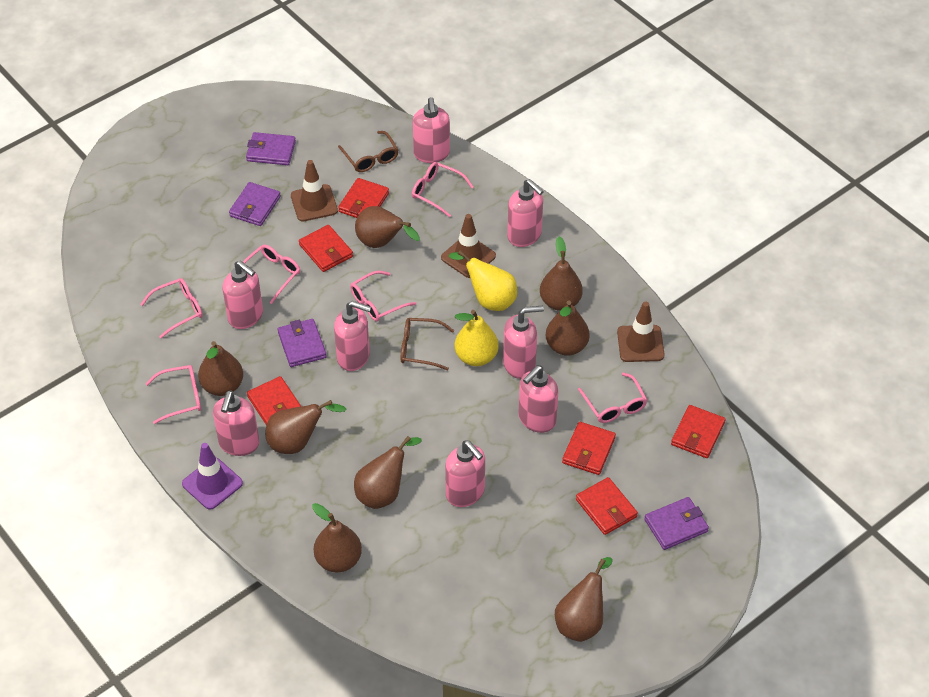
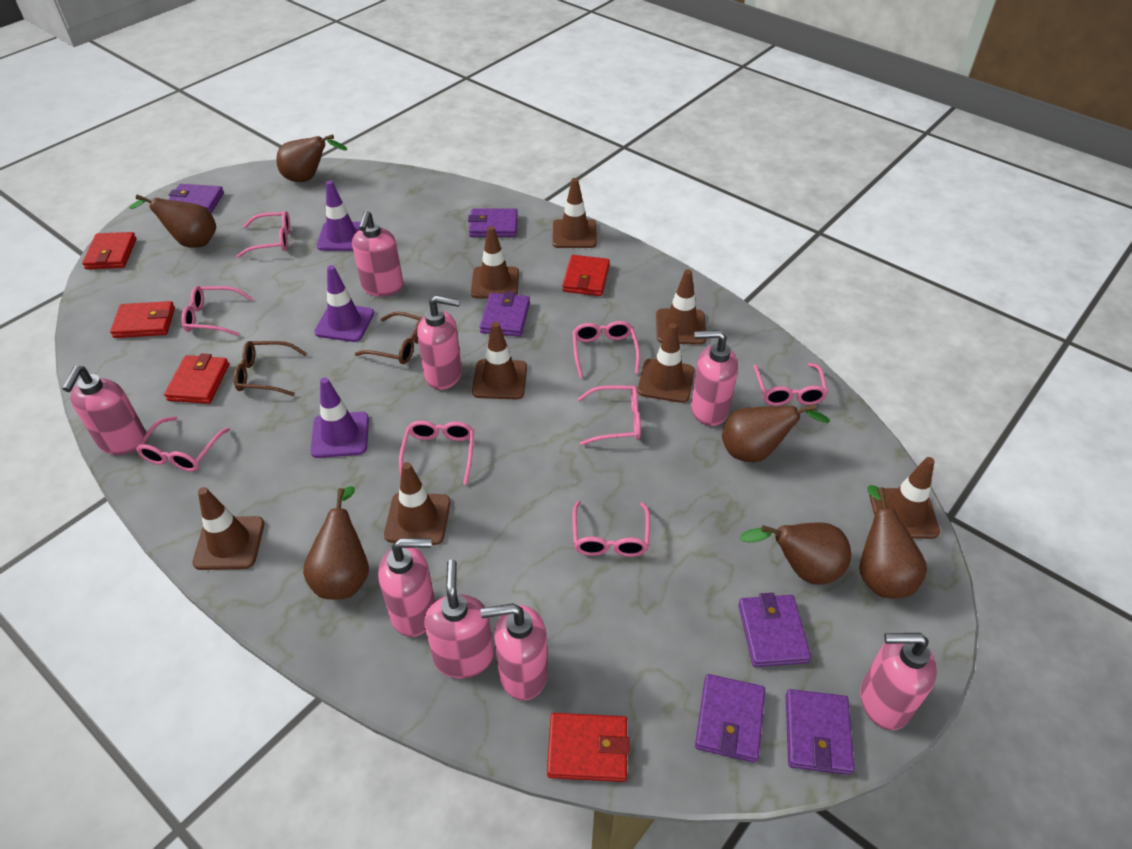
brown pear: [198,341,243,396] [265,400,346,454] [312,503,362,572] [354,436,422,509] [355,206,420,248] [540,237,583,311] [546,301,590,356] [555,557,613,642] = 8 -> [129,195,216,248] [276,134,348,182] [303,486,369,600] [722,404,830,462] [740,522,851,585] [859,485,927,598] = 6
brown traffic cone: [291,160,338,222] [441,214,496,278] [617,301,665,362] = 3 -> [192,487,264,570] [384,462,451,545] [471,226,519,299] [472,322,527,399] [552,178,597,248] [637,323,694,403] [656,269,706,345] [869,457,940,539] = 8
pink glasses: [140,278,203,338] [145,365,201,424] [243,245,300,304] [350,271,416,321] [412,162,474,217] [578,372,647,423] = 6 -> [136,416,230,472] [182,286,253,336] [237,211,290,258] [399,421,474,485] [572,501,650,557] [573,321,640,378] [578,385,641,445] [753,363,828,406] = 8
purple traffic cone: [182,443,243,510] = 1 -> [310,377,369,458] [314,265,374,342] [317,180,361,251] = 3
purple wallet: [229,182,281,226] [246,132,296,165] [277,319,327,367] [644,497,709,550] = 4 -> [168,184,224,213] [468,208,518,237] [479,291,530,337] [695,674,765,763] [738,593,811,667] [786,689,854,775] = 6
red wallet: [247,376,301,425] [299,225,353,272] [338,178,389,218] [562,422,616,475] [576,477,638,535] [671,405,725,458] = 6 -> [82,232,136,269] [110,301,175,338] [164,353,229,404] [547,713,630,782] [562,255,610,296] = 5
yellow pear: [449,250,517,311] [454,310,499,366] = 2 -> none = 0

